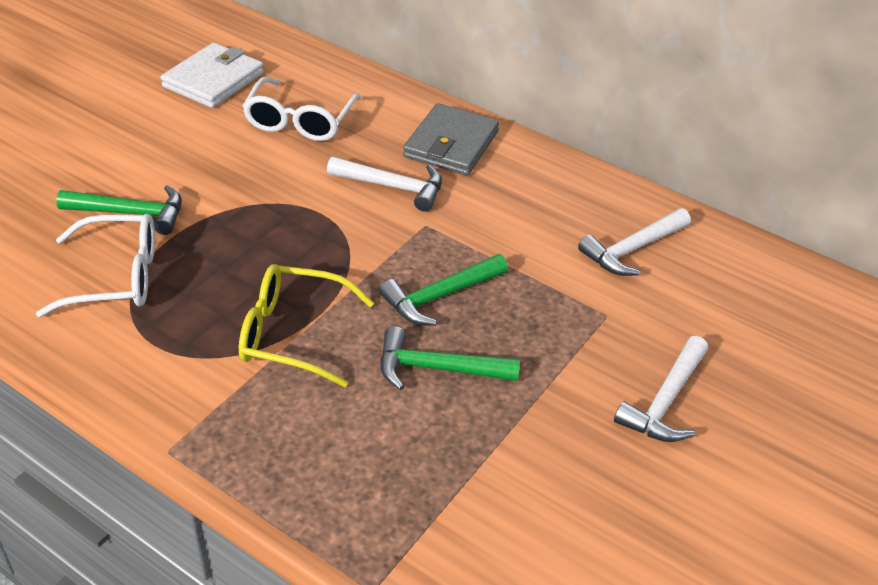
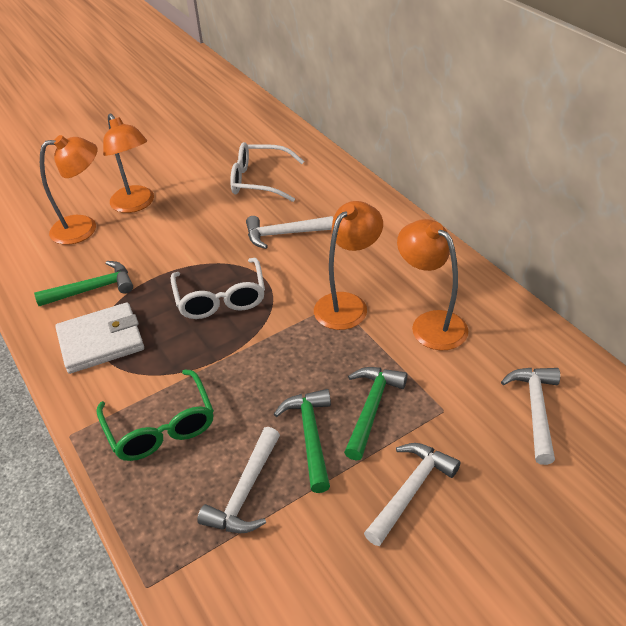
green glasses: none = 0 -> [96,369,214,461] = 1
grey wallet: [403,103,499,175] = 1 -> none = 0
orange lamp: none = 0 -> [40,135,97,245] [103,114,154,213] [314,201,383,330] [397,219,468,350] = 4
white hammer: [327,157,442,212] [578,208,691,276] [614,336,708,442] = 3 -> [197,427,280,533] [246,216,333,249] [364,443,461,546] [501,368,560,465] = 4
yellow glasses: [239,264,374,387] = 1 -> none = 0

